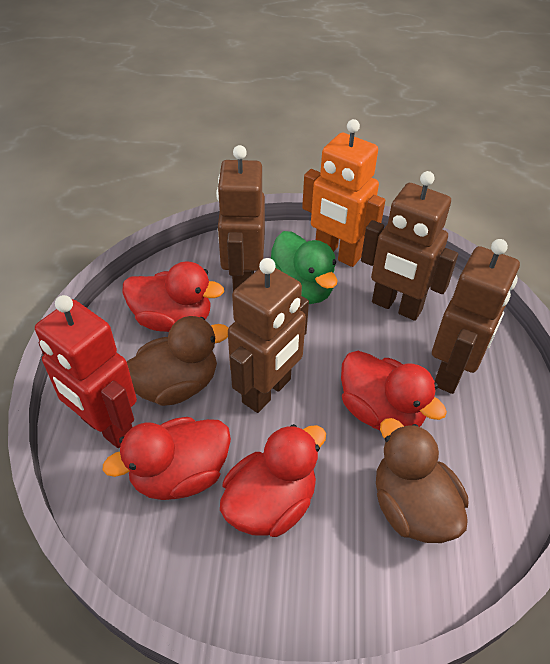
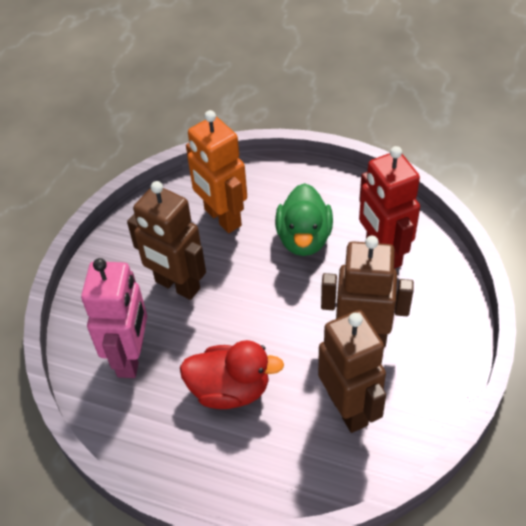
brown duck: [127,316,228,406] [376,418,468,543] = 2 -> none = 0
brown robot: [216,145,265,291] [228,258,309,413] [361,171,458,321] [432,239,520,394] = 4 -> [127,181,206,300] [318,310,386,433] [321,236,414,347] = 3
pink robot: none = 0 -> [81,258,147,378] = 1
red duck: [102,417,231,500] [122,261,224,332] [220,424,326,537] [341,351,447,430] = 4 -> [180,340,284,409] = 1

